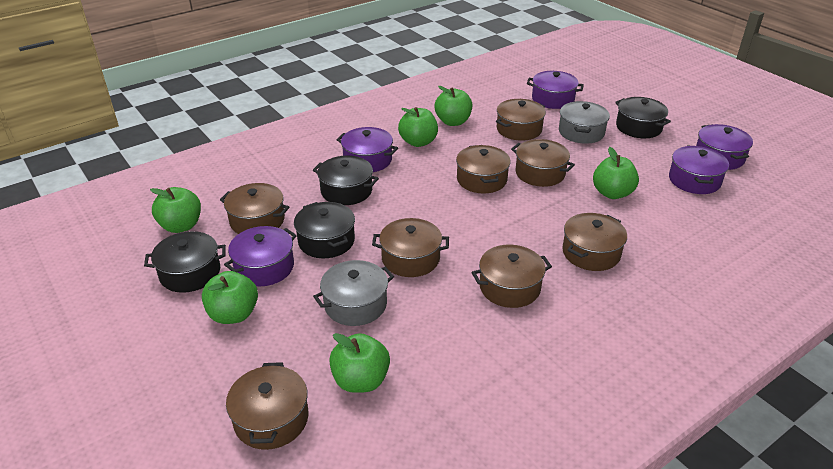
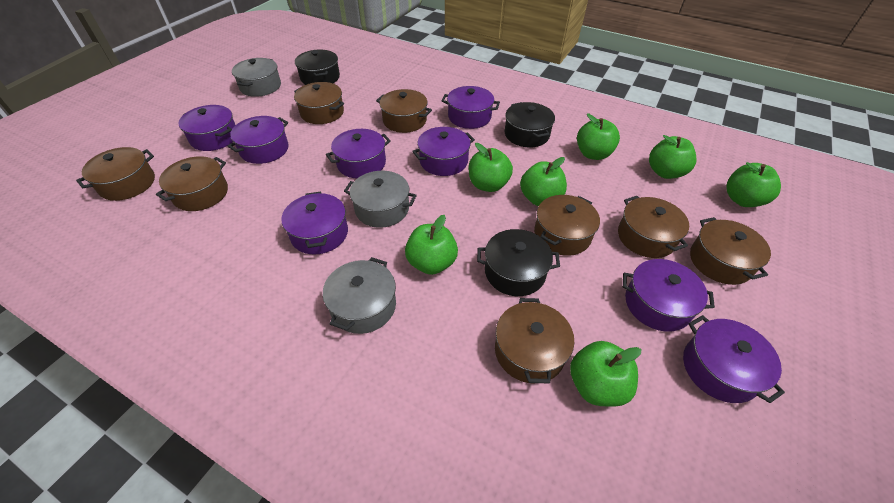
black pot: [144,231,226,293] [294,202,355,258] [313,155,379,205] [615,97,671,138] = 4 -> [295,50,340,85] [477,229,560,296] [505,102,555,147] = 3
green apple: [150,187,201,233] [202,271,258,324] [329,333,390,393] [398,107,438,147] [435,86,472,126] [593,147,639,199] = 6 -> [405,215,458,275] [469,143,513,192] [520,157,567,206] [570,341,642,407] [577,114,620,160] [649,135,696,179] [726,162,781,207] = 7
grey pot: [313,260,394,326] [559,101,610,144] = 2 -> [232,58,281,97] [323,257,396,334] [344,171,417,228] = 3
purple pot: [224,226,297,286] [337,127,398,172] [527,71,584,109] [669,146,729,194] [696,124,753,170] = 5 -> [178,105,235,151] [227,116,288,164] [281,191,348,255] [326,129,391,178] [412,127,475,176] [441,86,500,129] [623,259,715,332] [683,315,785,403] = 8

